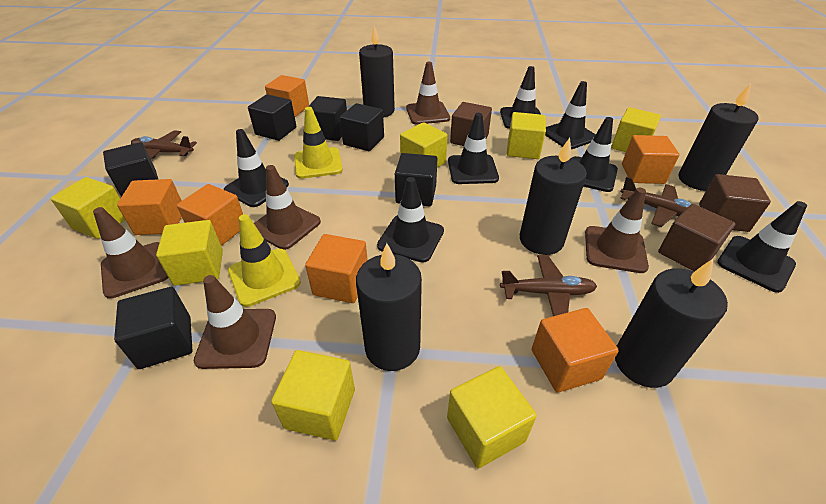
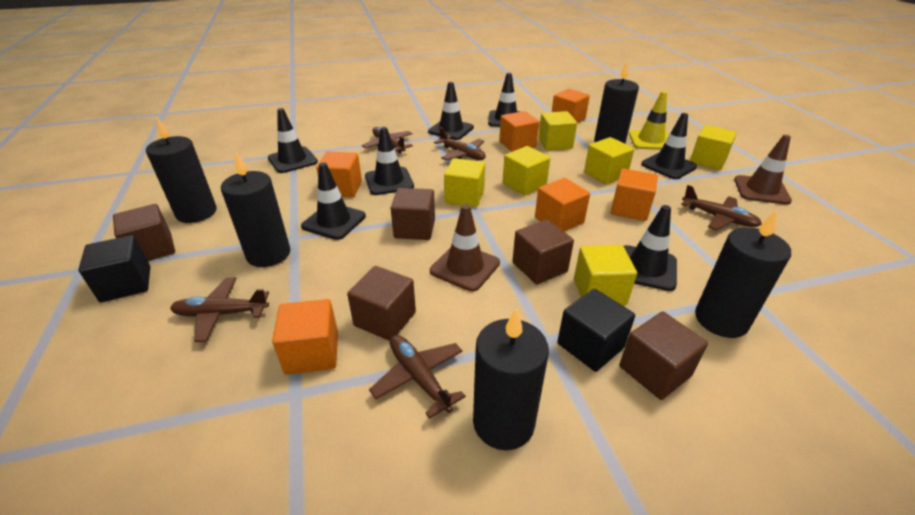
black cube: [103,142,158,197] [114,287,192,369] [248,94,297,141] [308,96,347,141] [340,103,384,151] [395,153,437,206] = 6 -> [78,235,150,302] [557,289,635,372] = 2
brown cube: [450,102,492,146] [658,204,735,272] [699,174,771,232] = 3 -> [113,204,175,261] [347,266,416,341] [391,188,435,240] [512,219,574,285] [619,312,708,400] = 5
brown plane: [131,130,197,159] [500,255,597,316] [620,177,691,227] = 3 -> [170,277,269,342] [362,127,413,154] [369,335,466,419] [434,127,486,161] [681,185,762,230] = 5
brown traffic cone: [93,207,169,299] [193,275,276,369] [254,165,321,250] [406,62,450,125] [585,188,649,273] = 5 -> [430,204,500,292] [734,135,792,205] = 2
yellow cube: [50,177,125,239] [156,220,223,286] [271,350,355,441] [400,122,448,168] [447,366,537,469] [507,112,546,159] [611,107,661,152] = 7 -> [444,158,485,207] [503,146,550,196] [538,111,577,151] [574,245,637,305] [584,137,634,185] [690,125,737,170] = 6
yellow traffic cone: [228,214,301,307] [294,107,343,179] = 2 -> [629,91,668,150] = 1

